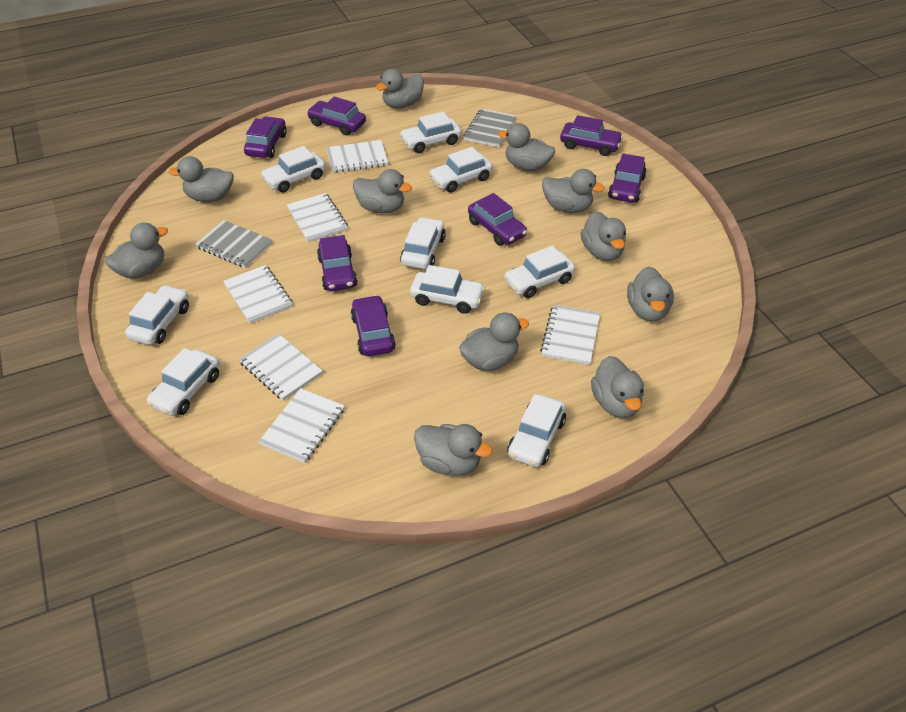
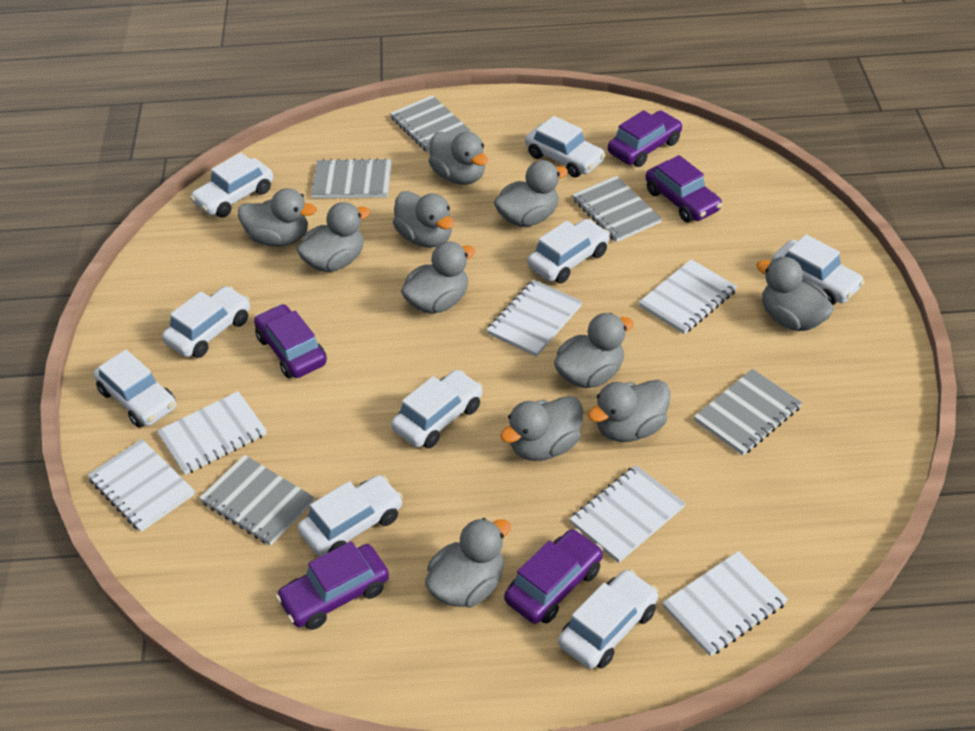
grey notebook: [195,220,272,268] [463,108,516,147] = 2 -> [199,455,314,546] [311,158,392,198] [390,95,471,153] [572,176,662,242] [694,369,802,456] = 5
purple car: [244,116,287,158] [307,97,366,136] [317,235,358,291] [351,295,396,356] [468,193,527,246] [560,115,623,156] [608,153,647,203] = 7 -> [254,304,327,378] [276,541,389,630] [504,529,603,624] [608,110,683,167] [645,155,722,222] = 5

